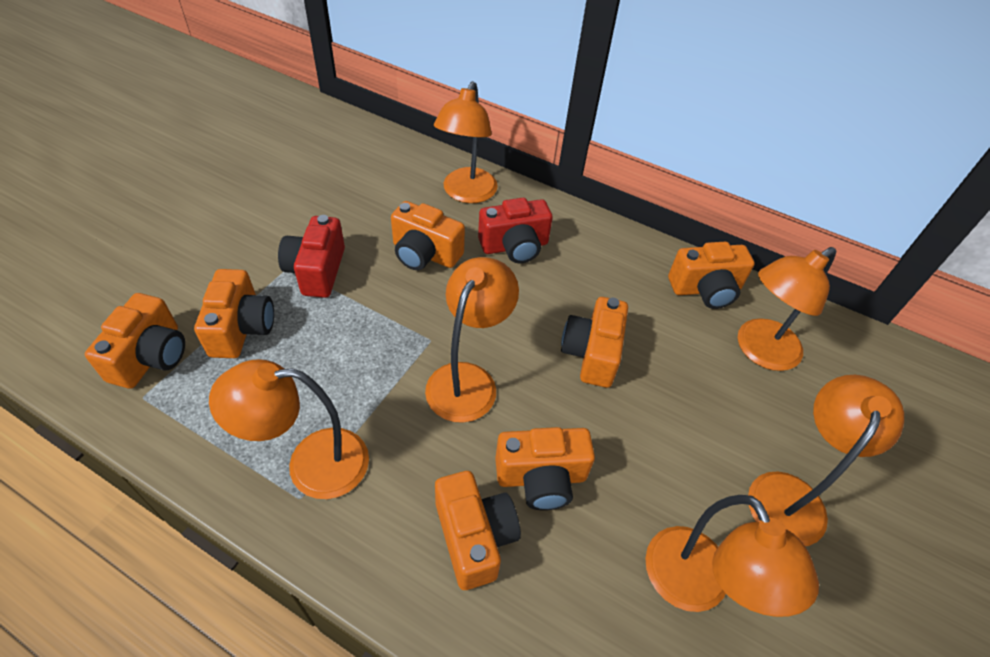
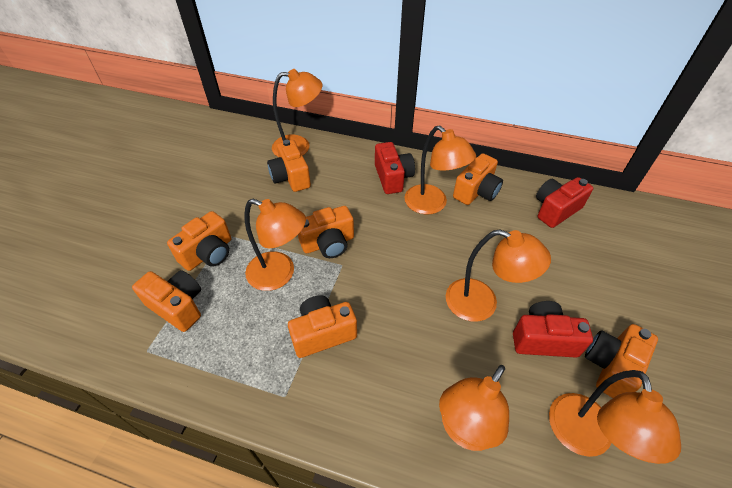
red camera: [278,215,345,298] [478,198,553,263] = 2 -> [375,142,415,194] [513,301,593,358] [536,177,593,228] = 3

